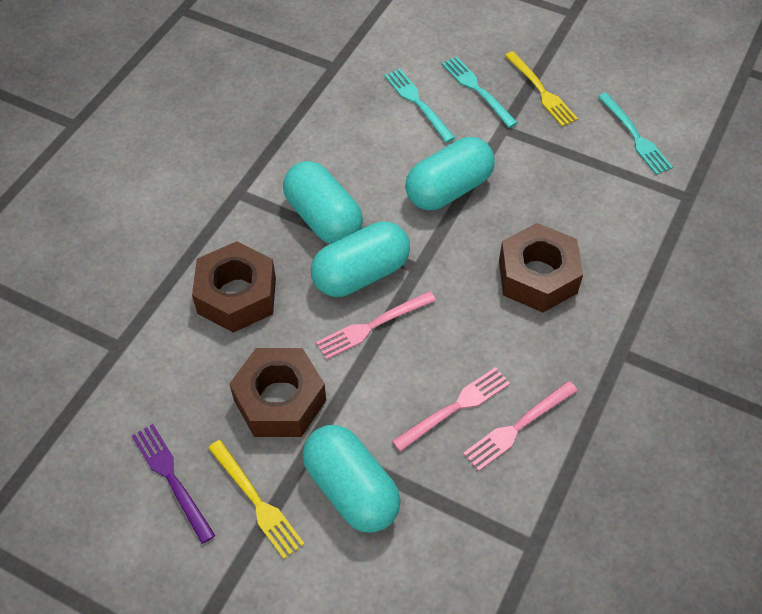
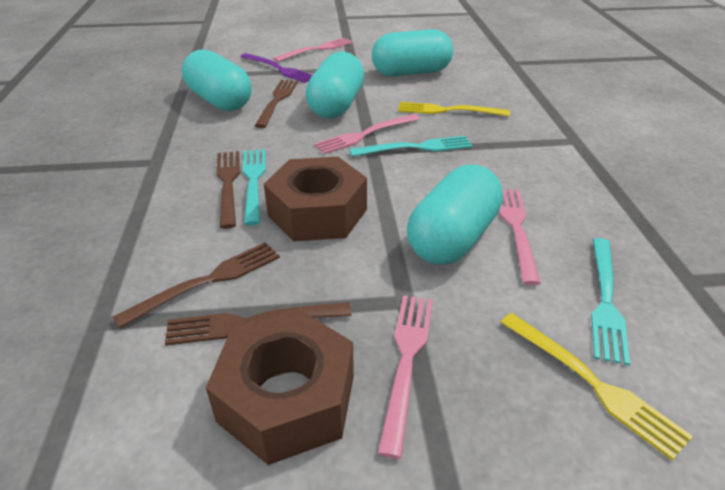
brown fork: none = 0 -> [113,242,280,328] [165,302,351,346] [216,151,240,229] [255,80,298,128] = 4
brown nut: [192,241,276,333] [229,348,326,437] [499,223,583,312] = 3 -> [206,309,354,465] [264,157,367,242] = 2
pink fork: [316,291,436,360] [392,367,510,452] [463,381,578,471] = 3 -> [273,38,353,62] [314,114,420,154] [378,295,433,459] [499,189,541,285] = 4

